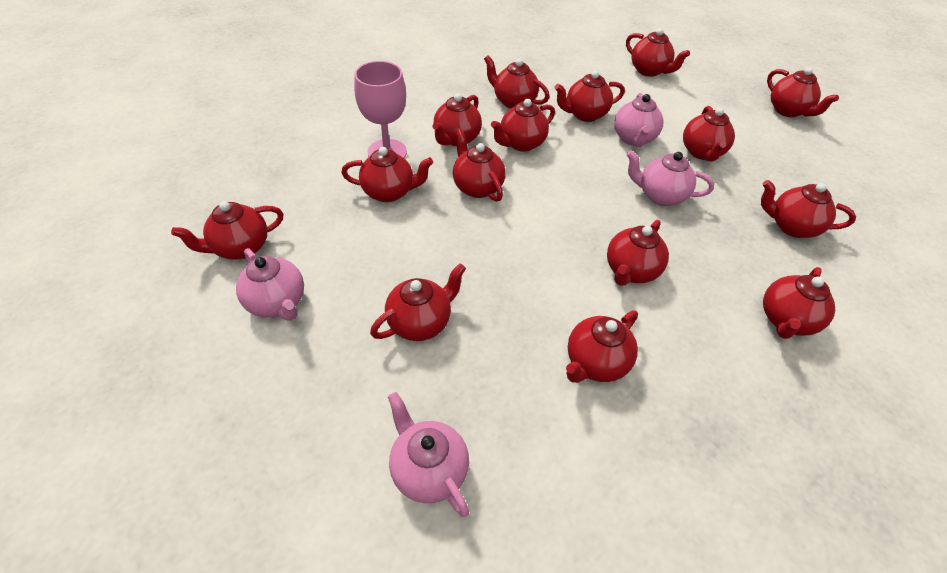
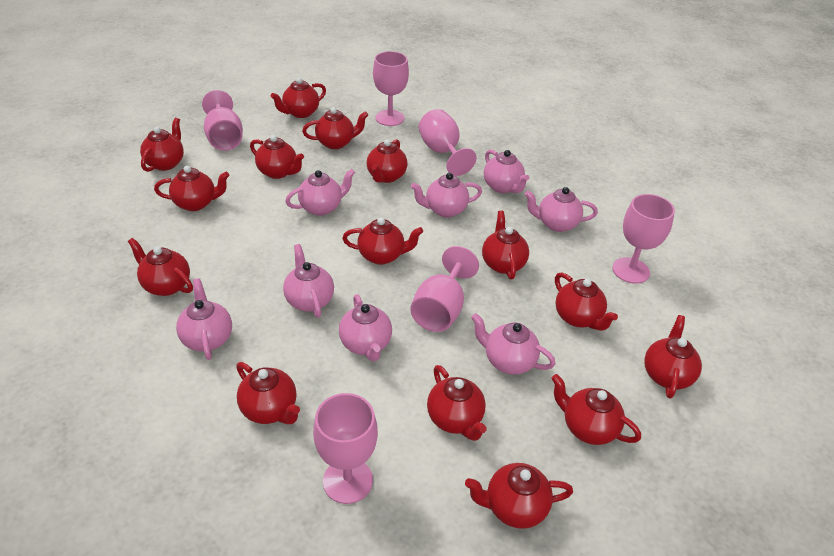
pink goblet: [354,61,407,158] = 1 -> [202,90,243,151] [313,393,378,504] [373,51,409,126] [410,246,479,332] [419,109,477,176] [612,194,675,284] = 6
pink teapot: [236,248,304,321] [388,392,469,517] [614,93,663,147] [627,150,714,206] = 4 -> [176,278,232,360] [283,244,334,318] [285,169,355,216] [339,294,392,361] [411,173,482,217] [471,313,555,374] [484,149,529,193] [525,187,598,232] = 8

